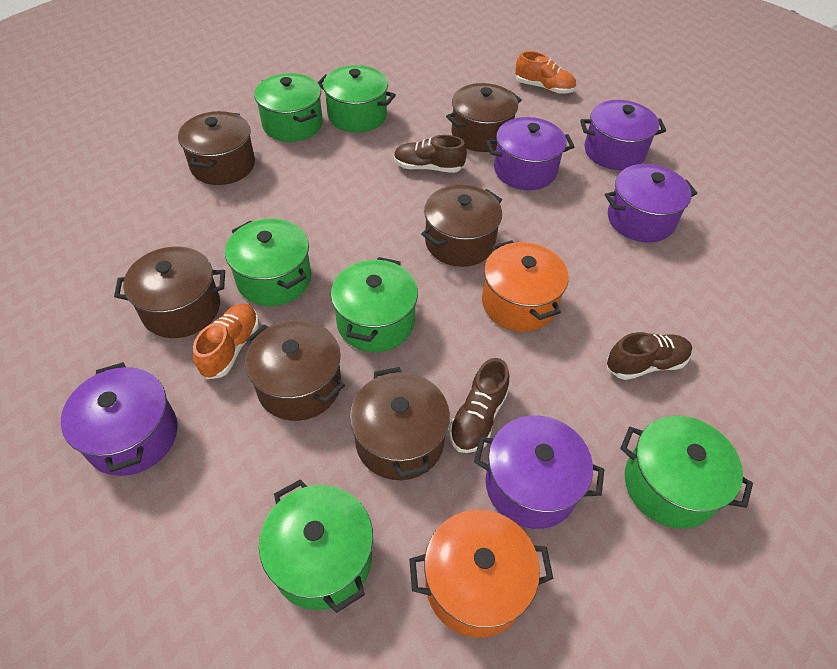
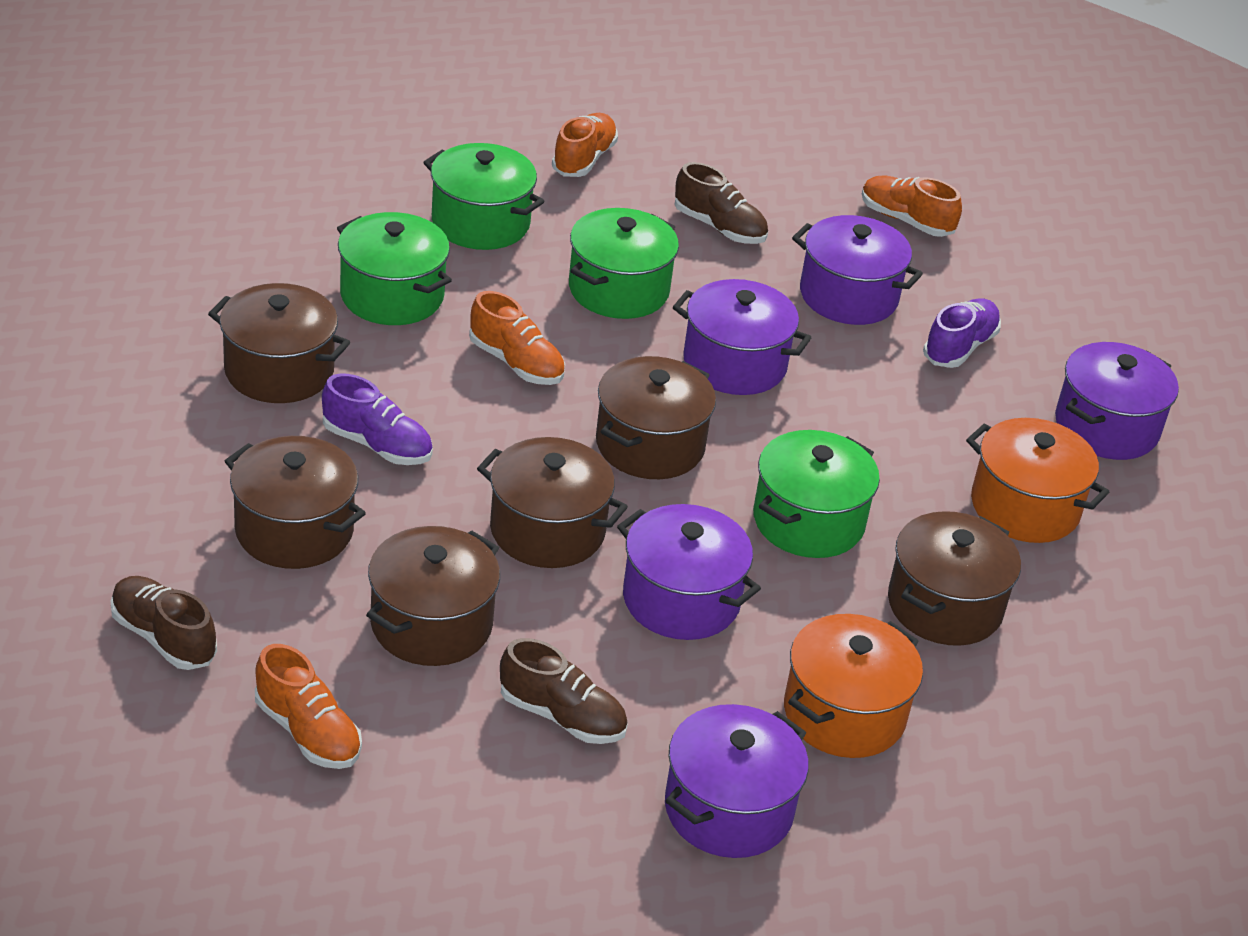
green pot: [225,219,311,306] [254,73,323,142] [259,479,373,613] [317,65,396,133] [331,257,418,352] [620,416,753,529] = 6 -> [337,212,452,325] [423,143,544,250] [569,208,679,319] [753,430,880,558] = 4
orange shoe: [193,304,259,379] [515,51,576,94] = 2 -> [255,644,362,769] [469,291,565,385] [552,113,618,177] [862,176,962,237] = 4
purple shoe: none = 0 -> [322,374,433,465] [923,298,1001,368] = 2

